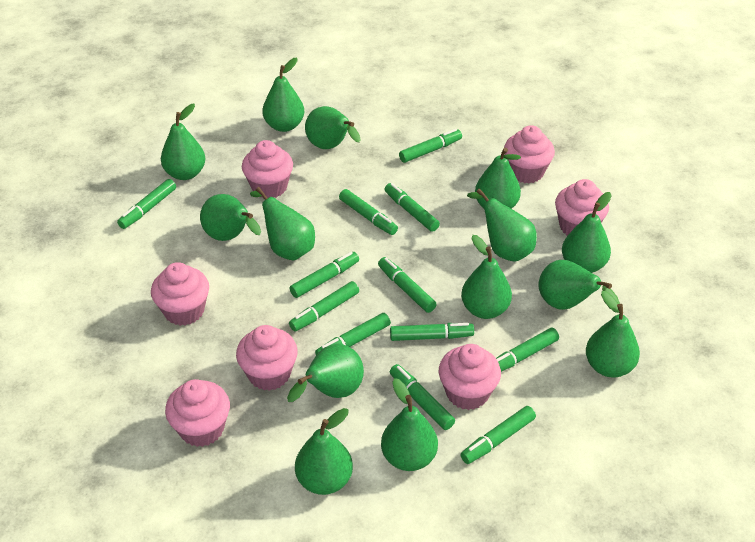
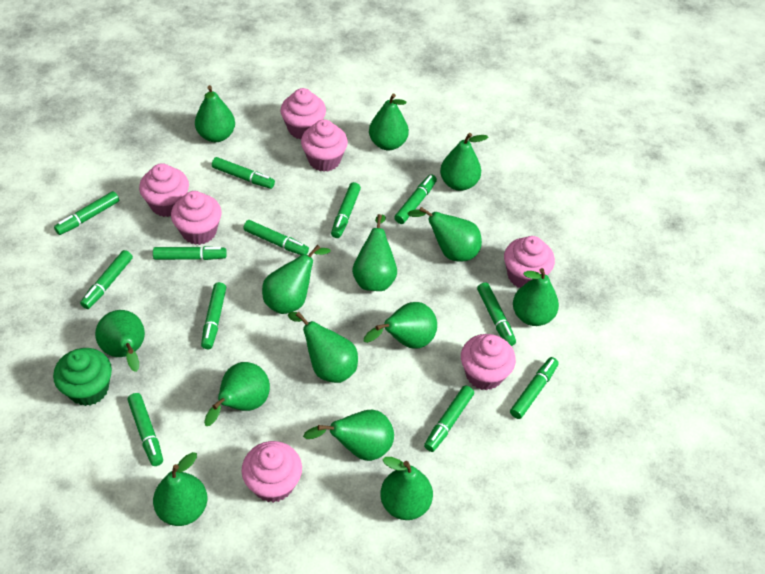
green cupcake: none = 0 -> [53,348,112,406] = 1

